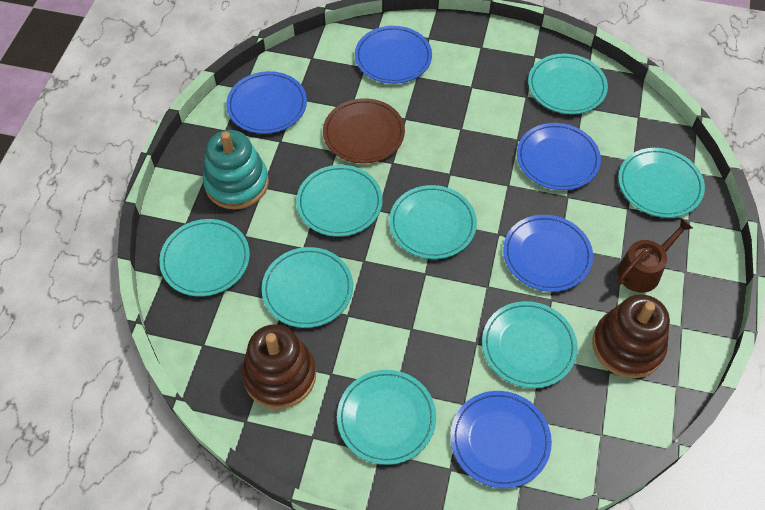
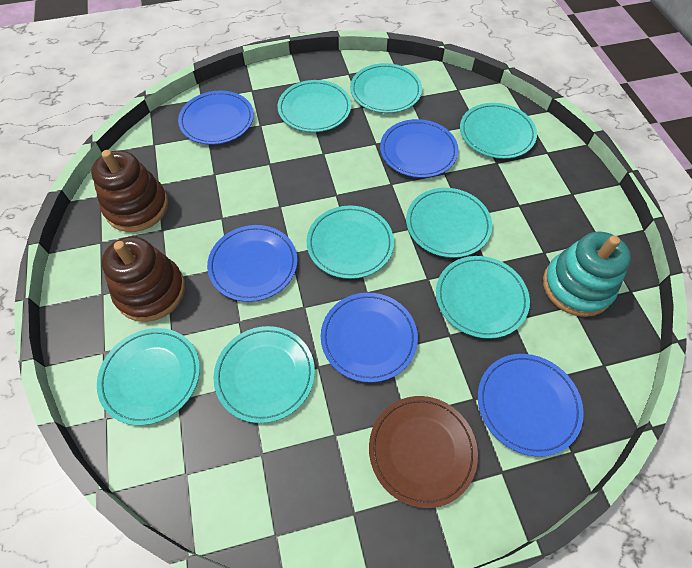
brown watering can: [617,218,693,293] = 1 -> none = 0

